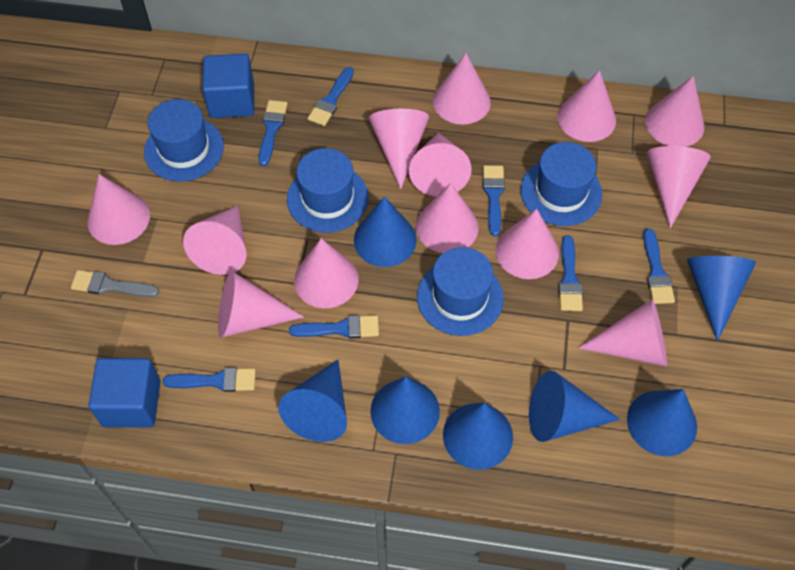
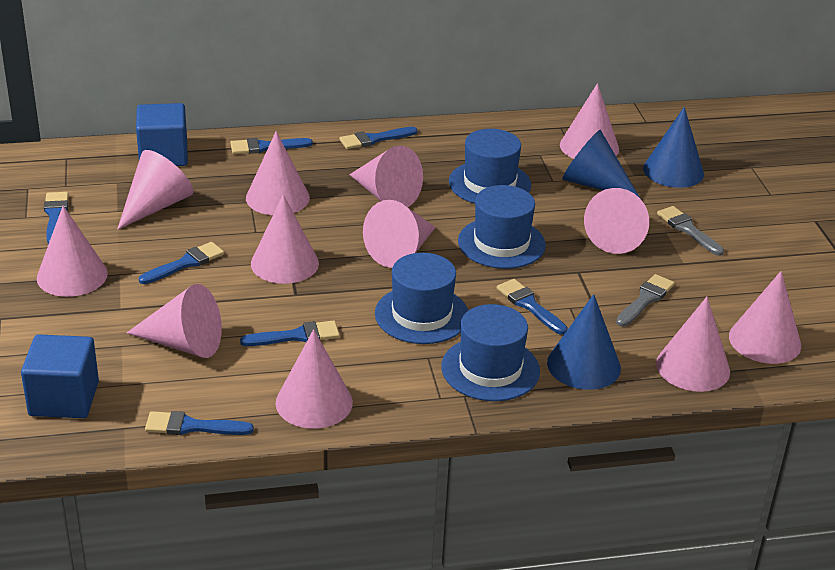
blue cone: [278,360,347,442] [354,196,417,267] [370,377,440,444] [443,403,513,470] [529,371,620,442] [627,389,697,456] [687,256,756,341] = 7 -> [547,294,621,390] [562,130,641,199] [643,107,704,188] = 3
grey brush: [71,270,159,297] = 1 -> [616,274,675,327] [657,206,724,256] = 2
pink cone: [87,174,150,245] [183,206,246,275] [218,271,304,338] [294,238,358,308] [369,109,429,189] [409,133,471,197] [416,183,478,253] [433,53,491,125] [496,209,559,279] [558,70,616,142] [578,299,667,367] [645,76,705,147] [647,146,711,228] = 13 -> [37,206,108,297] [117,150,193,230] [127,284,222,358] [246,131,310,215] [251,194,319,284] [275,329,353,429] [349,146,423,207] [363,200,436,268] [560,83,619,159] [584,188,649,254] [656,297,730,392] [729,271,801,364] = 12

